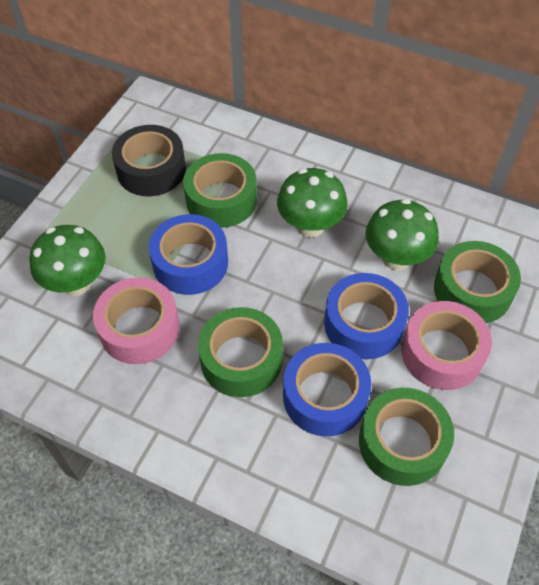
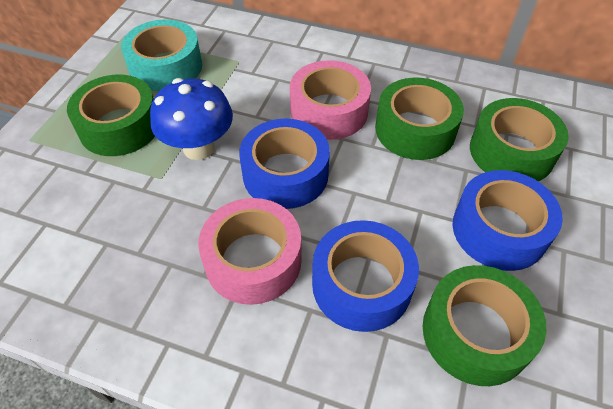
black tape: [112,125,186,196] = 1 -> none = 0
blue mushroom: none = 0 -> [150,78,233,160] = 1
green mushroom: [29,225,105,296] [277,168,348,238] [365,199,439,270] = 3 -> none = 0
turquoise tape: none = 0 -> [121,20,202,91] = 1

